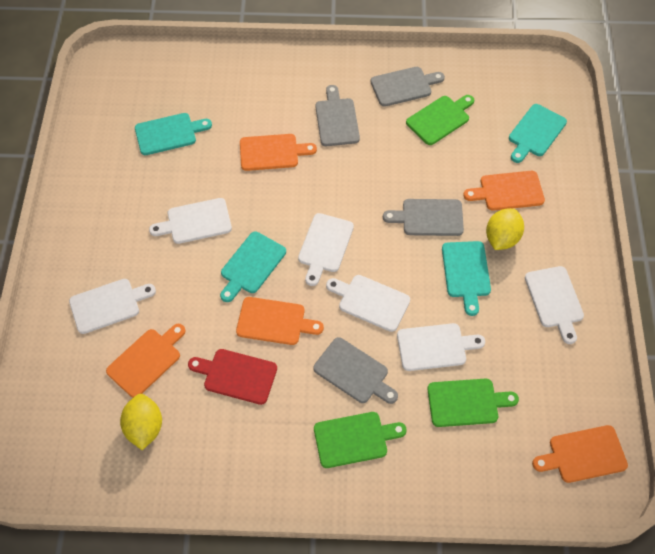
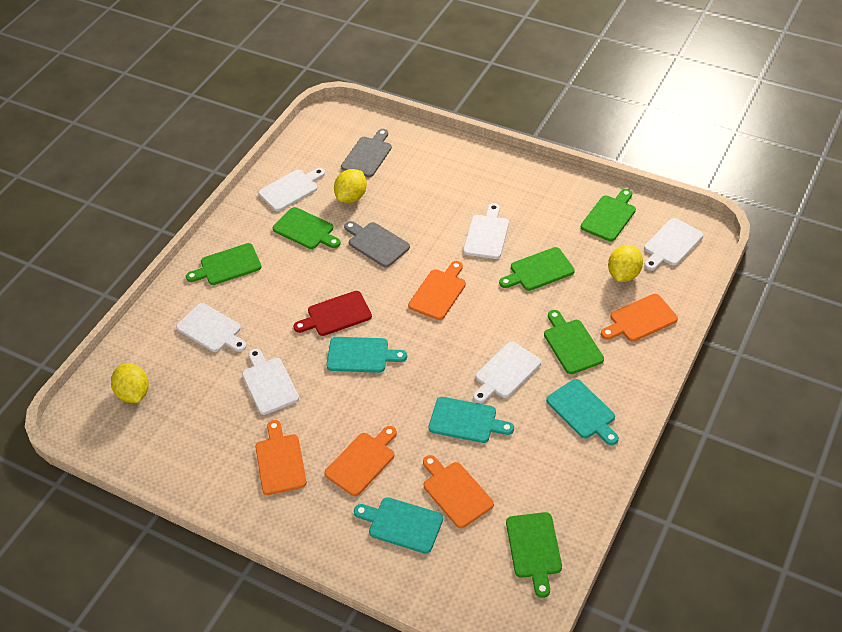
green cutting board: [314,412,407,468] [406,95,474,145] [427,378,519,427] = 3 -> [186,243,261,285] [273,207,341,249] [499,247,575,291] [506,512,562,598] [544,310,604,374] [581,189,636,241] = 6
grey cutting board: [313,337,398,404] [315,85,360,146] [370,67,445,107] [383,199,464,236] = 4 -> [341,129,392,177] [344,221,410,267] = 2
yellow lemon: [120,394,162,450] [486,208,524,250] = 2 -> [111,363,149,403] [334,169,367,203] [608,245,643,282] = 3

